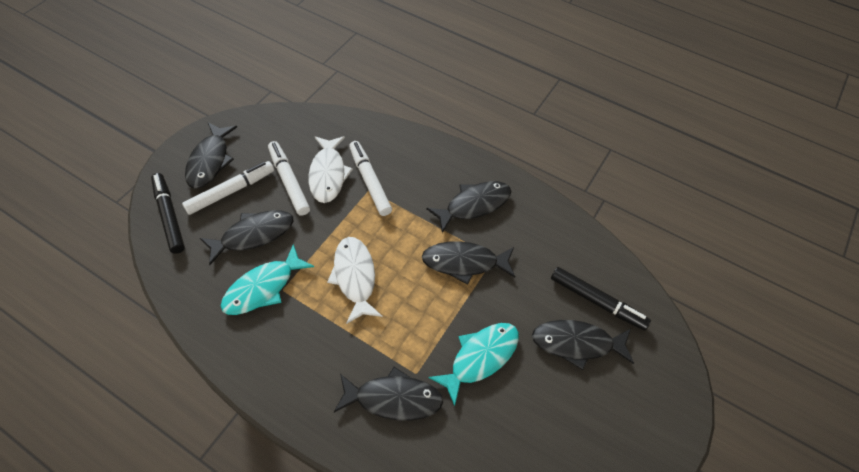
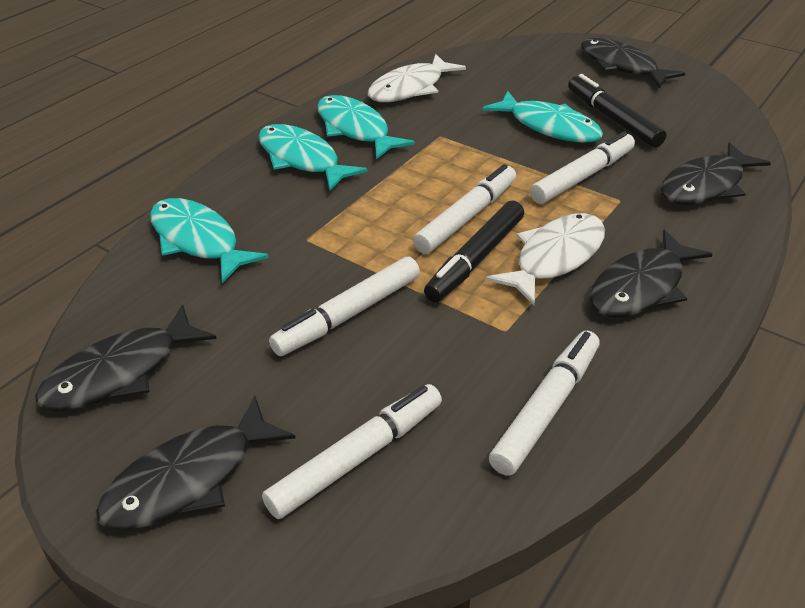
black fish: [185,123,237,189] [200,210,293,265] [334,367,443,421] [422,241,515,285] [426,181,512,233] [532,320,634,370] = 6 -> [35,304,217,411] [96,396,296,530] [581,38,685,89] [590,229,713,318] [661,142,771,205] = 5
turquoise fish: [221,244,314,315] [429,323,519,406] = 2 -> [150,198,269,283] [258,124,367,191] [317,95,415,160] [482,91,603,143] = 4
white marker: [182,161,274,215] [268,141,310,216] [349,141,392,216] = 3 -> [262,384,442,519] [269,257,420,356] [413,164,516,254] [489,331,600,476] [530,131,635,204] = 5

